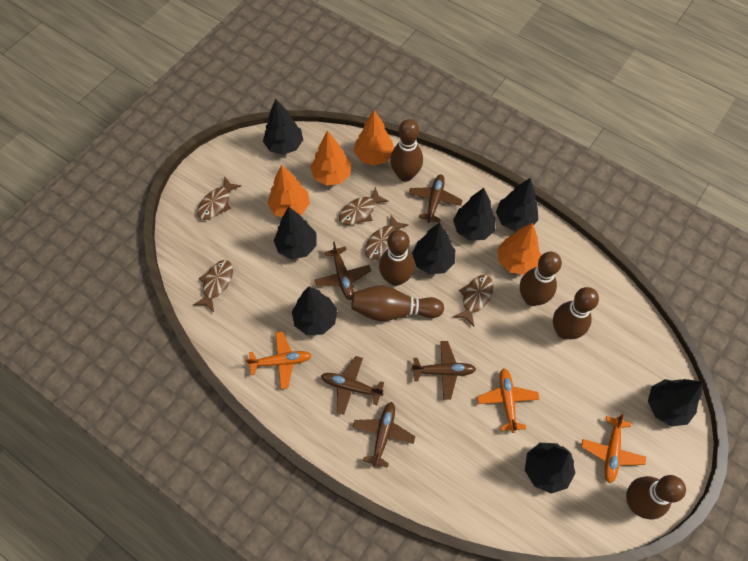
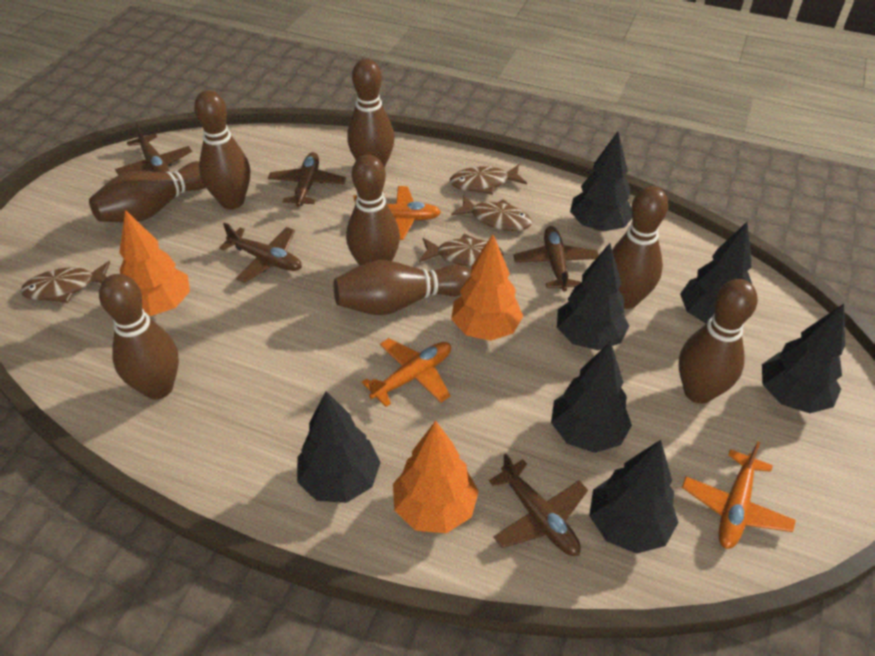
black tree: [263,98,303,155] [274,206,317,259] [292,286,337,335] [412,223,455,274] [453,188,496,241] [496,178,538,231] [525,443,575,494] [648,379,703,427] = 8 -> [297,391,381,503] [551,341,632,453] [557,243,629,350] [570,131,632,231] [589,440,678,554] [680,222,752,323] [762,304,845,413] = 7
brown bowling pin: [351,286,444,321] [379,230,415,286] [390,119,423,181] [520,252,562,306] [553,287,599,339] [626,475,686,519] = 6 -> [89,161,206,223] [99,274,179,399] [194,90,250,209] [334,260,471,315] [346,154,400,266] [347,59,395,168] [612,186,668,309] [679,279,758,404] = 8
brown fish: [193,260,233,312] [197,176,241,220] [339,187,389,225] [365,214,408,260] [453,275,493,327] = 5 -> [20,261,110,303] [419,234,504,267] [450,164,527,195] [451,195,532,231] = 4
orange tree: [268,165,310,217] [310,130,351,185] [354,110,394,166] [497,223,541,275] = 4 -> [119,210,190,316] [393,421,479,533] [451,234,523,341] = 3

